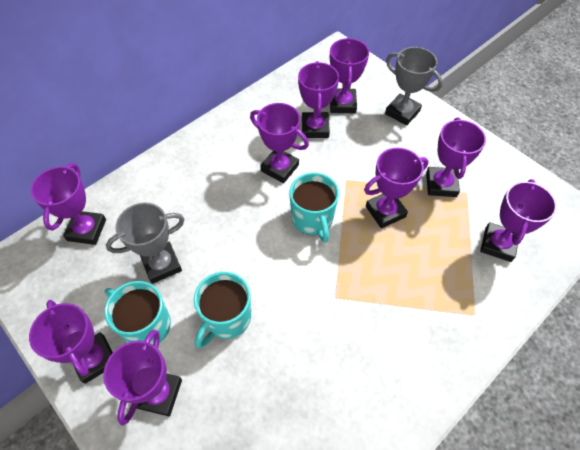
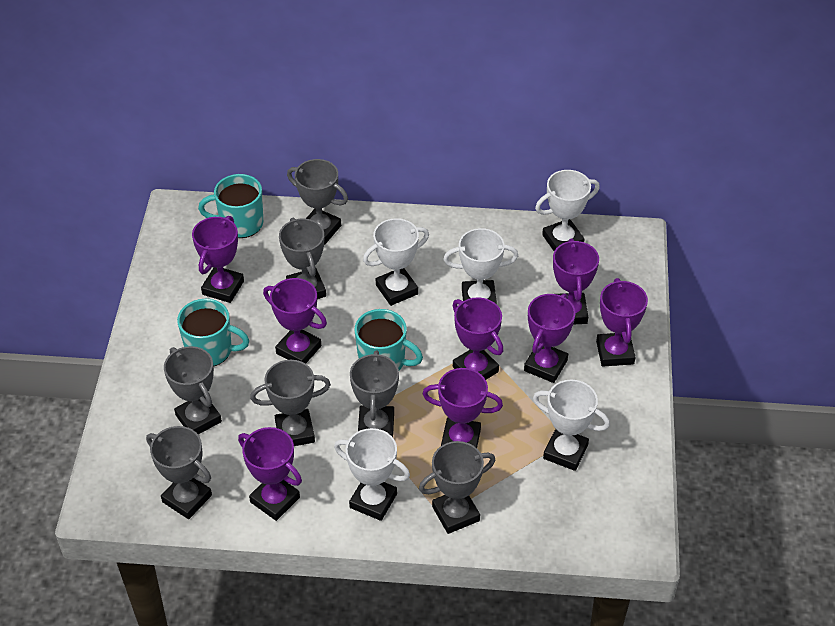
grey trophy: [106,203,185,284] [385,47,443,126] = 2 -> [146,426,212,519] [164,346,222,434] [250,360,331,446] [279,218,326,299] [287,159,348,244] [350,351,399,437] [419,441,495,534] = 7
purple trophy: [29,300,113,384] [30,163,106,245] [103,330,182,426] [250,103,309,183] [298,61,339,138] [330,38,369,113] [364,148,429,228] [426,117,486,197] [480,179,557,262] = 9 -> [192,216,244,303] [238,427,302,521] [263,278,327,364] [422,368,503,448] [453,297,503,380] [524,293,576,383] [553,238,599,324] [596,278,648,367] = 8
white trophy: none = 0 -> [334,428,410,521] [363,218,429,306] [444,228,518,304] [533,380,610,471] [535,170,600,251] = 5

